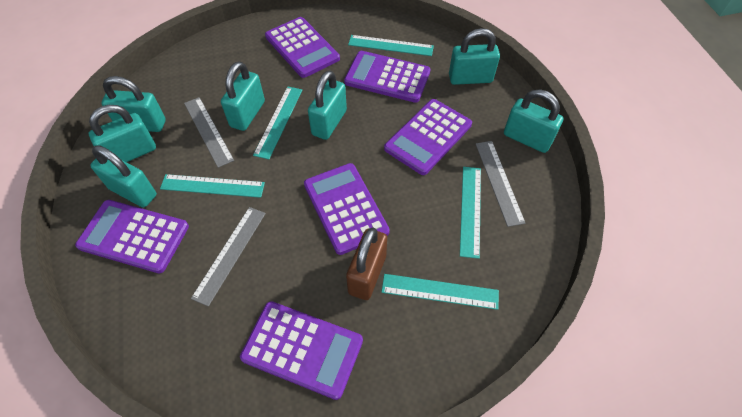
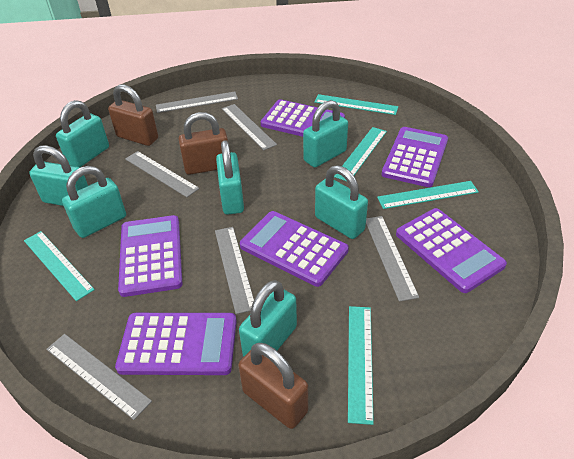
brown padlock: [346,228,387,300] = 1 -> [108,84,158,146] [179,112,228,175] [238,343,308,429] = 3
grey ruler: [184,97,234,168] [191,207,266,306] [476,141,525,227] = 3 -> [46,334,152,420] [125,151,200,197] [156,92,238,113] [215,227,254,314] [222,104,277,150] [366,216,419,302] = 6

